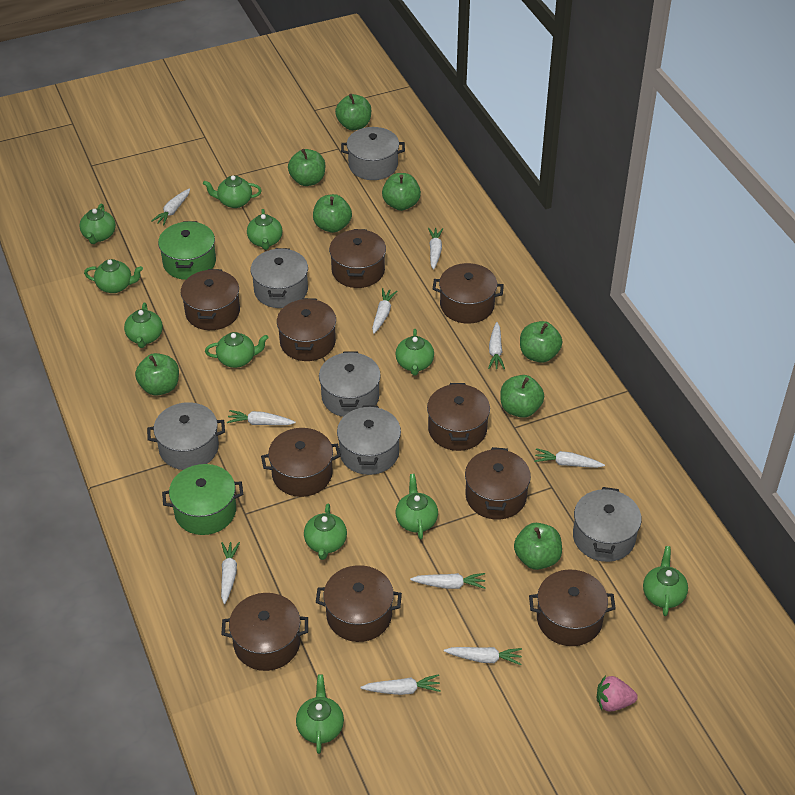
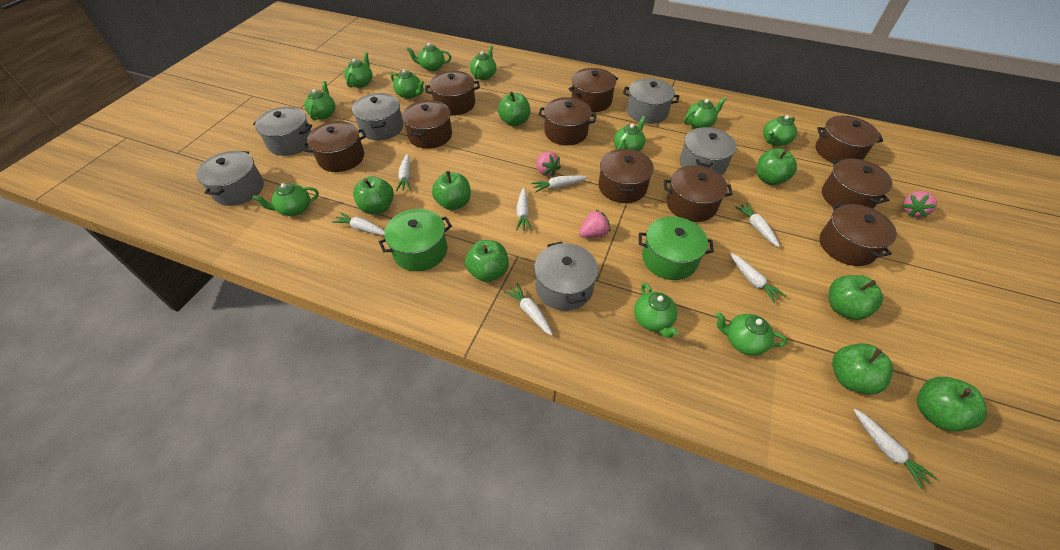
pink strawberry: [597,675,638,712] = 1 -> [536,152,561,177] [579,210,610,238] [902,191,937,217] = 3
white carrot: [151,188,190,226] [221,542,240,604] [227,410,296,425] [360,674,441,695] [372,288,397,334] [410,573,485,589] [428,228,443,270] [444,647,522,665] [488,322,505,369] [534,448,605,468] = 10 -> [332,212,385,235] [396,154,411,191] [504,283,553,336] [516,188,532,231] [531,175,587,192] [730,253,786,303] [735,203,780,247] [853,409,936,490] = 8

